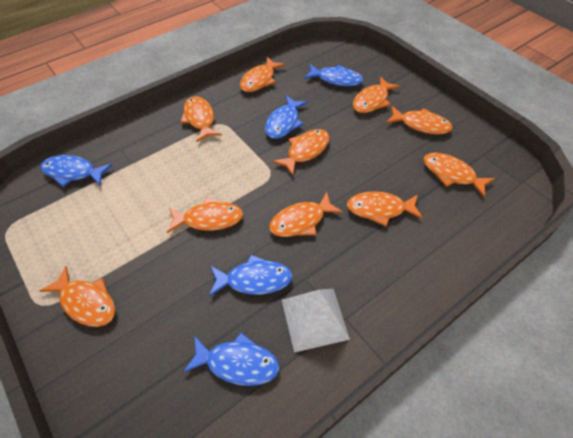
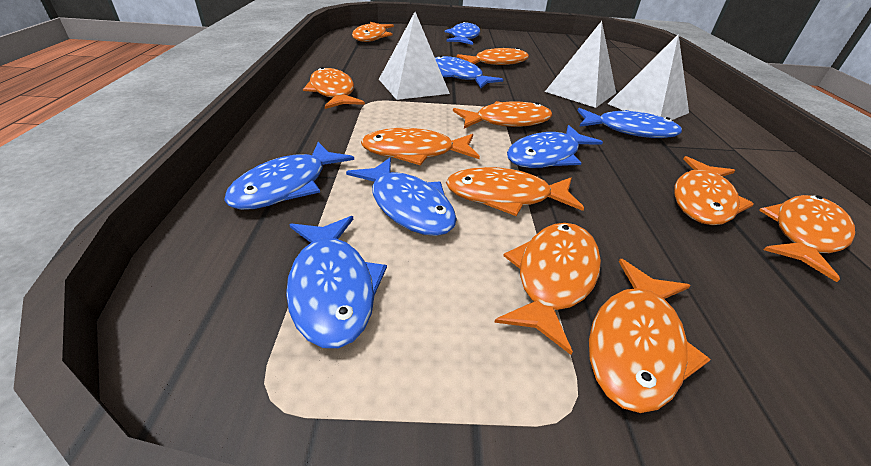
blue fish: [40,155,112,187] [183,333,280,386] [209,255,293,297] [265,96,308,139] [304,64,363,86] = 5 -> [224,142,354,210] [286,216,387,348] [346,158,457,236] [435,56,504,88] [444,21,480,45] [507,125,603,168] [577,108,682,138] = 7
white pyramid: [282,289,350,353] = 1 -> [379,12,450,100] [545,21,616,108] [608,34,689,120] = 3

